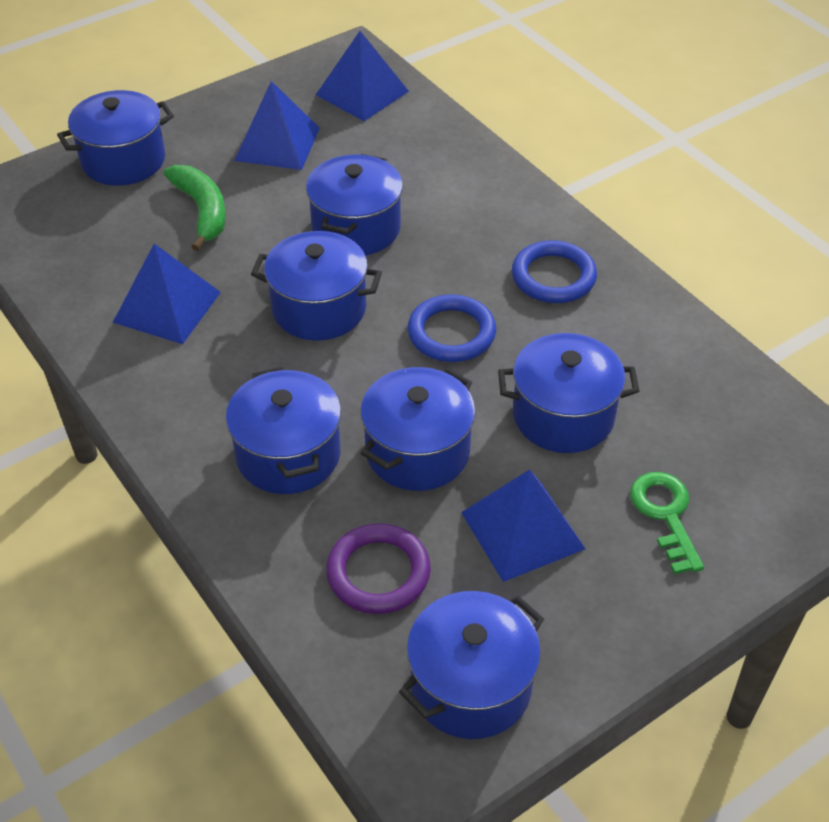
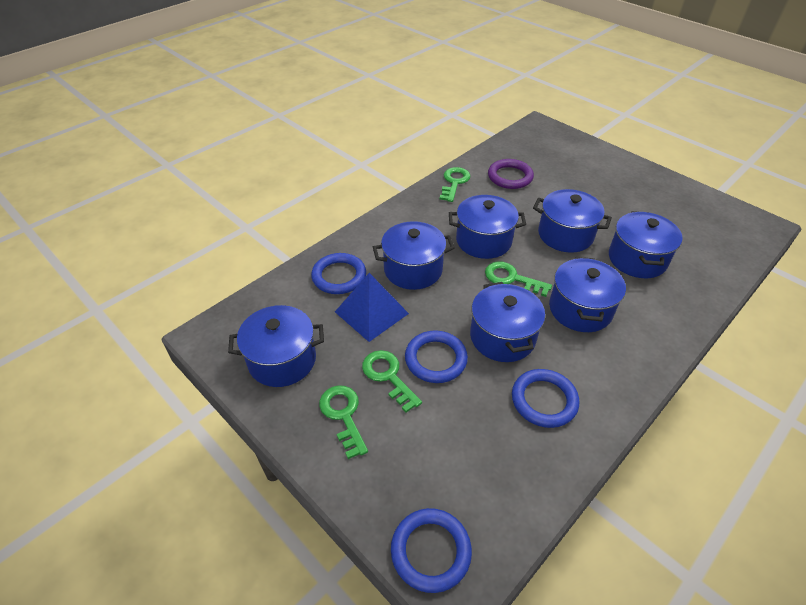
blue pyramid: [113,244,221,344] [234,81,320,170] [316,31,409,121] [461,469,585,582] = 4 -> [335,273,409,342] = 1
blue ring: [408,294,496,362] [512,240,597,303] = 2 -> [311,253,366,294] [391,508,472,593] [405,330,468,383] [512,369,579,428] = 4
green banana: [164,165,226,251] = 1 -> none = 0
green key: [630,472,704,574] = 1 -> [319,385,368,459] [362,350,422,413] [440,167,470,202] [485,261,552,297] = 4

